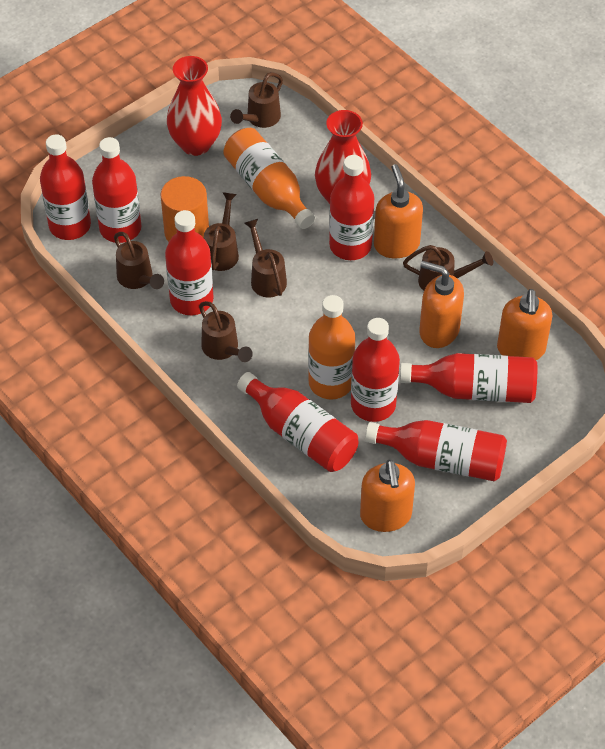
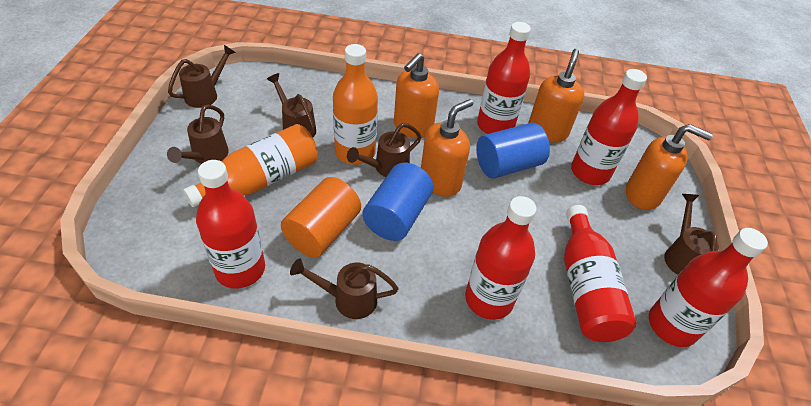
blue cylinder: none = 0 -> [363,163,434,241] [476,123,550,179] = 2
red bottle: [40,134,91,240] [92,137,141,243] [165,210,213,315] [237,372,358,472] [329,155,374,260] [351,318,400,422] [365,420,507,482] [400,353,537,403] = 8 -> [196,160,265,289] [465,196,537,320] [477,22,531,134] [564,205,637,342] [571,69,647,185] [649,228,768,347] = 6
red vase: [167,56,222,156] [315,110,371,204] = 2 -> none = 0

